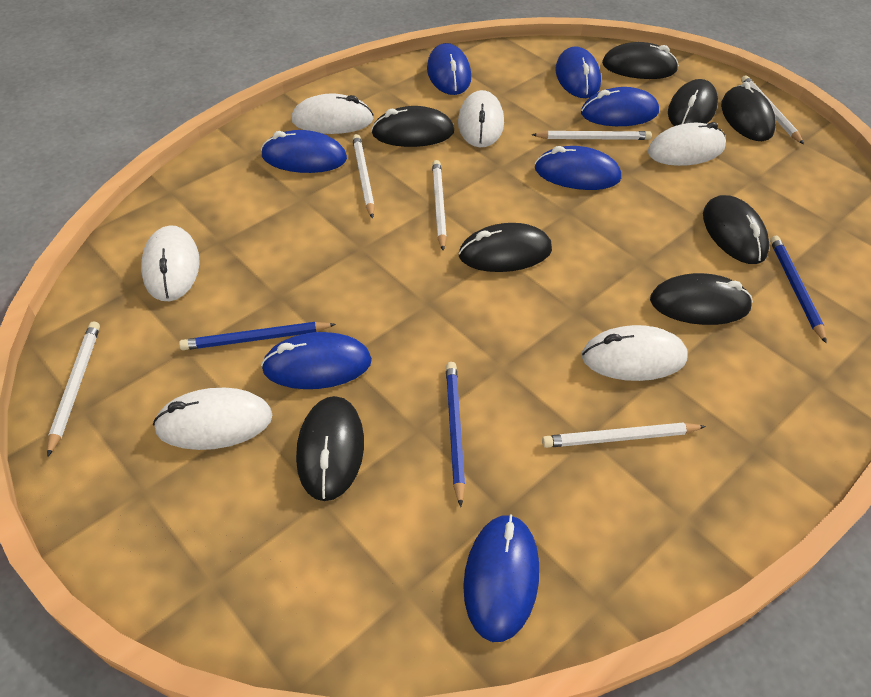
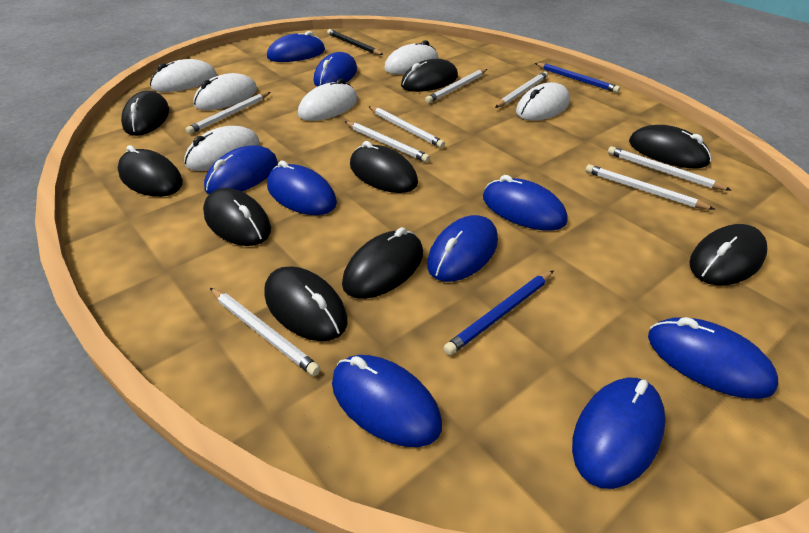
black mouse: [296,396,364,501] [371,106,454,147] [459,223,552,272] [602,42,679,79] [650,273,753,325] [668,79,718,126] [703,195,769,264] [721,82,776,141] = 8 -> [118,145,183,197] [121,91,169,136] [203,188,271,246] [264,266,348,341] [342,227,423,299] [350,141,418,193] [401,59,458,92] [629,125,711,168] [690,224,767,285] = 9
black pencil: none = 0 -> [327,29,383,55] = 1
blue mouse: [261,130,347,173] [261,332,372,389] [427,43,471,95] [463,514,539,642] [535,146,621,190] [555,46,601,98] [581,87,659,126] = 7 -> [204,145,278,194] [267,31,325,62] [267,161,337,215] [314,52,357,87] [332,355,442,447] [427,215,498,282] [483,175,568,231] [572,378,666,489] [648,317,778,399] = 9
blue pencil: [179,322,336,350] [446,362,465,507] [770,236,827,343] = 3 -> [443,270,554,355] [535,63,620,93] = 2
white pencil: [47,321,100,457] [352,134,375,219] [432,160,447,250] [532,131,652,140] [542,423,706,448] [741,75,804,144] = 6 -> [186,92,271,134] [210,288,321,376] [344,121,430,162] [368,106,445,148] [425,69,487,103] [495,71,548,108] [585,164,715,210] [608,146,732,191] = 8

